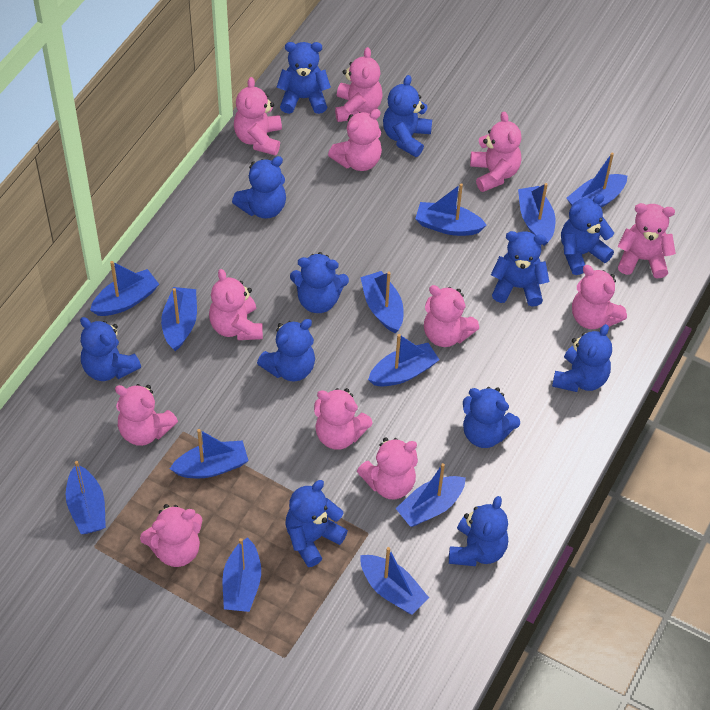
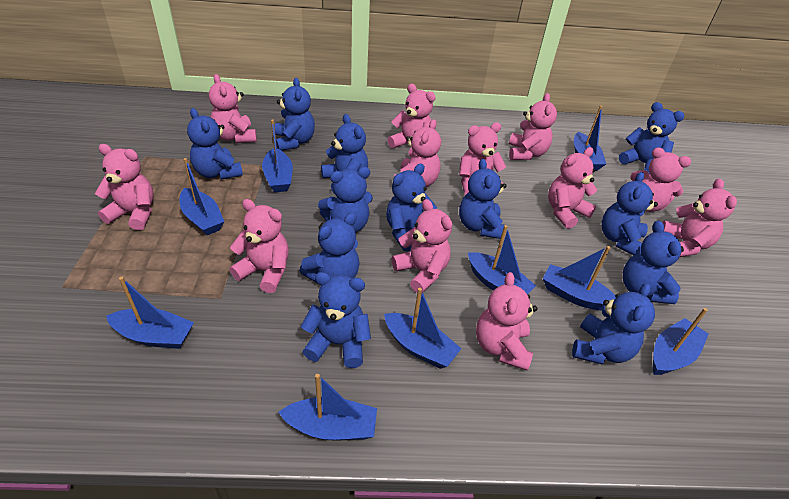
blue boat: [66,461,106,534] [90,261,159,316] [161,287,197,351] [170,429,249,478] [222,537,261,612] [360,271,403,333] [360,547,429,615] [368,334,439,386] [395,463,466,527] [415,183,487,236] [518,183,555,246] [566,152,628,208] = 12 -> [106,277,194,349] [180,158,225,235] [262,119,293,192] [279,374,377,440] [384,288,462,369] [468,225,536,294] [543,246,616,310] [574,105,606,171] [653,308,709,375] = 9

